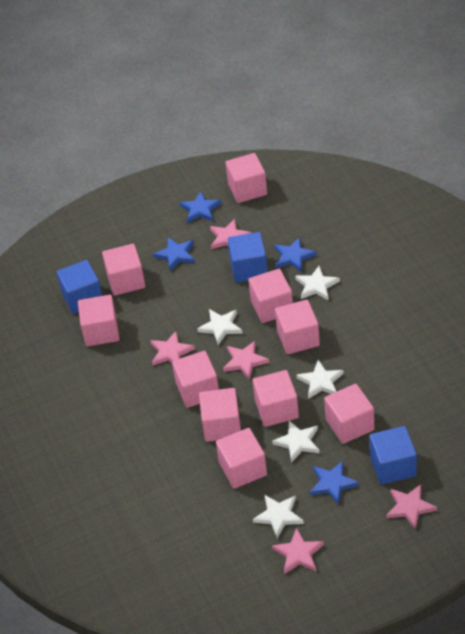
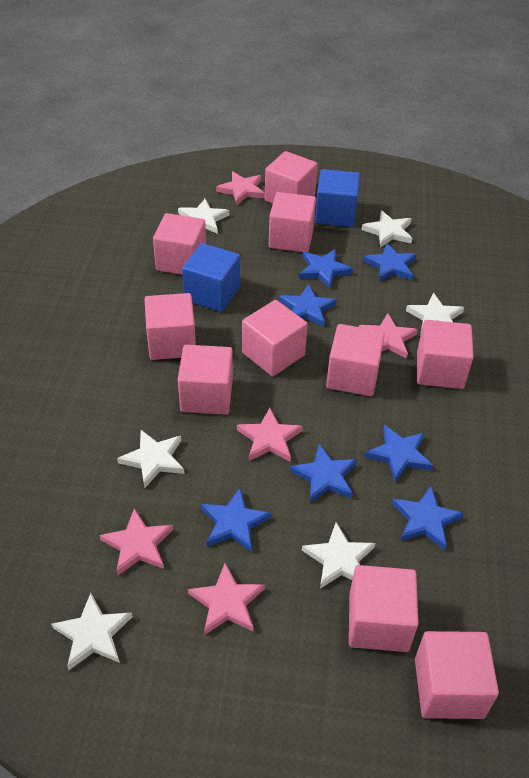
blue cube: [57,260,102,314] [228,232,268,283] [369,426,417,485] = 3 -> [182,243,240,312] [315,169,360,227] = 2
blue star: [153,237,195,271] [179,191,222,223] [274,238,316,272] [310,461,359,505] = 4 -> [201,488,272,552] [279,284,337,327] [290,444,357,503] [299,249,353,289] [363,243,417,282] [365,425,433,482] [392,486,464,550] = 7
white star: [197,309,243,345] [253,495,304,538] [272,421,320,463] [295,266,340,301] [297,360,344,399] = 5 -> [51,593,132,670] [117,430,185,488] [178,199,230,234] [302,522,375,589] [362,210,412,248] [406,293,464,335] = 6

